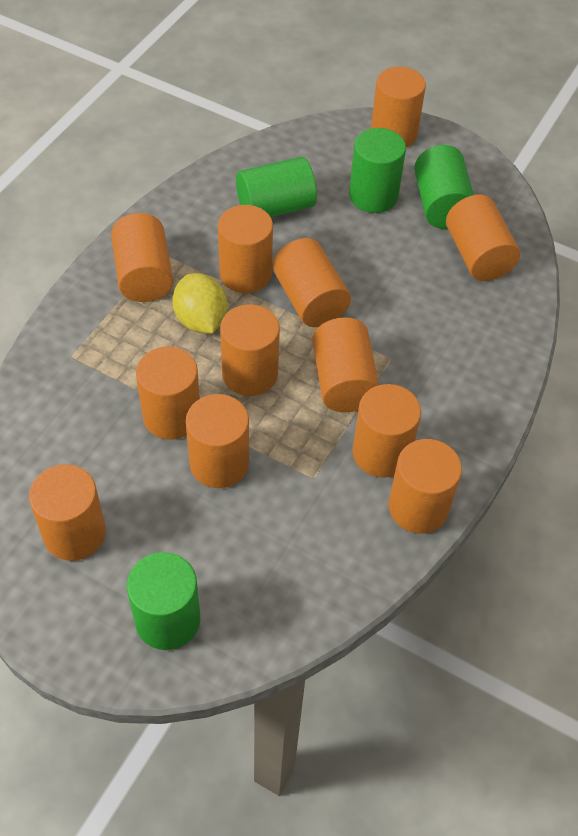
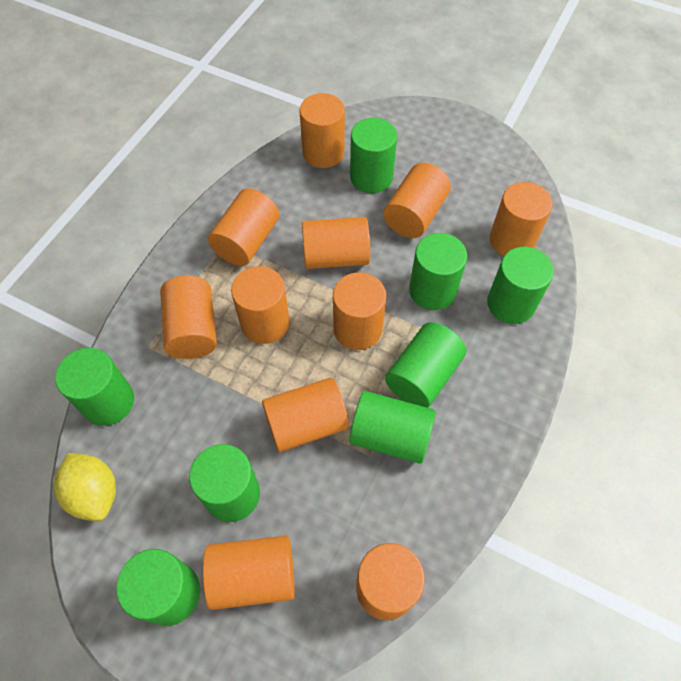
green cylinder: [127,552,201,650] [236,157,317,217] [349,128,406,213] [414,145,474,229] = 4 -> [55,348,134,426] [116,549,200,626] [189,444,260,522] [349,391,436,464] [350,118,397,193] [385,322,466,408] [409,233,467,310] [487,247,554,324] = 8
orange cylinder: [29,464,106,561] [111,213,173,302] [136,347,200,440] [186,394,249,488] [218,205,273,293] [220,304,280,396] [273,238,351,327] [312,317,379,412] [352,384,421,478] [371,67,426,147] [388,439,462,533] [446,195,520,281] = 12 -> [160,275,217,359] [203,536,295,610] [208,188,279,266] [231,266,290,344] [262,378,349,452] [300,93,345,168] [302,217,370,269] [333,272,386,350] [356,543,425,620] [383,163,451,238] [490,182,552,256] = 11

